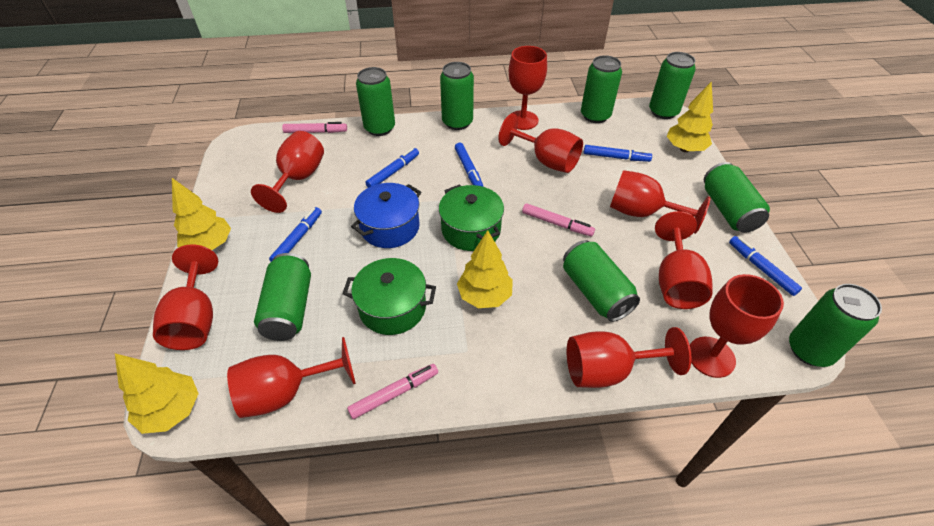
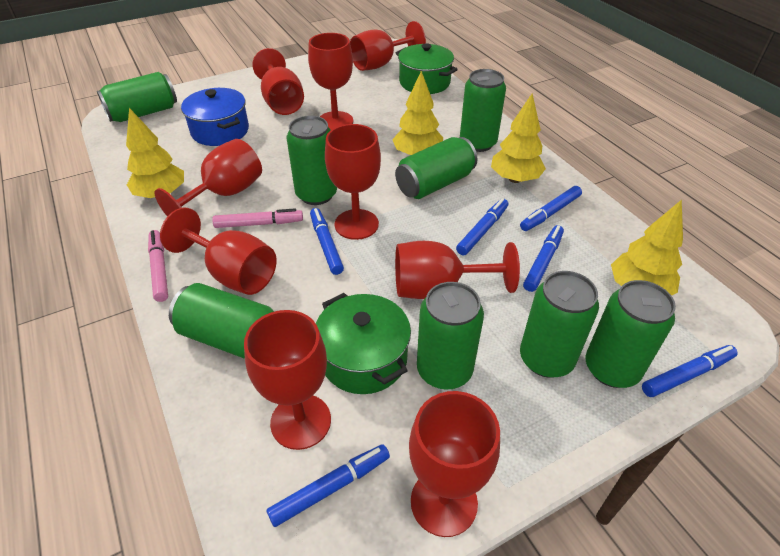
blue marker: [269,207,322,262] [365,148,419,188] [455,143,483,187] [584,145,652,162] [729,236,802,296] = 5 -> [267,444,390,527] [310,208,344,275] [456,198,508,255] [520,186,582,231] [523,225,564,292] [642,345,738,397] = 6
pink marker: [282,122,347,133] [347,364,438,419] [522,203,595,236] = 3 -> [148,230,168,302] [212,209,303,228] = 2

